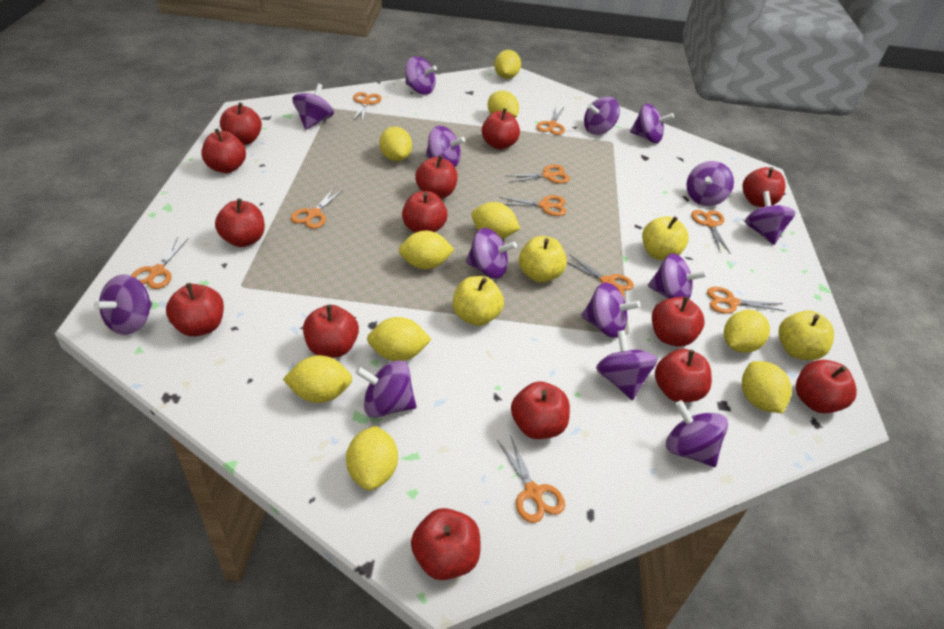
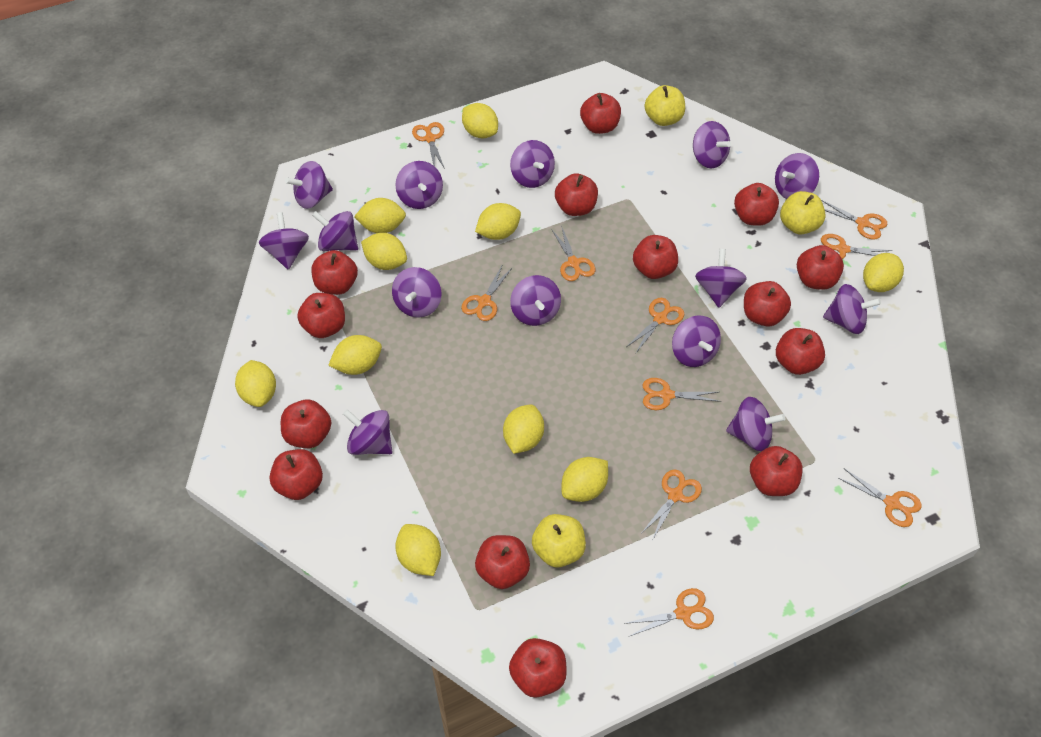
yellow apple: [453,276,504,326] [519,236,567,283] [642,216,689,261] [779,310,834,360] = 4 -> [532,514,586,567] [645,85,685,126] [780,191,826,234] = 3

